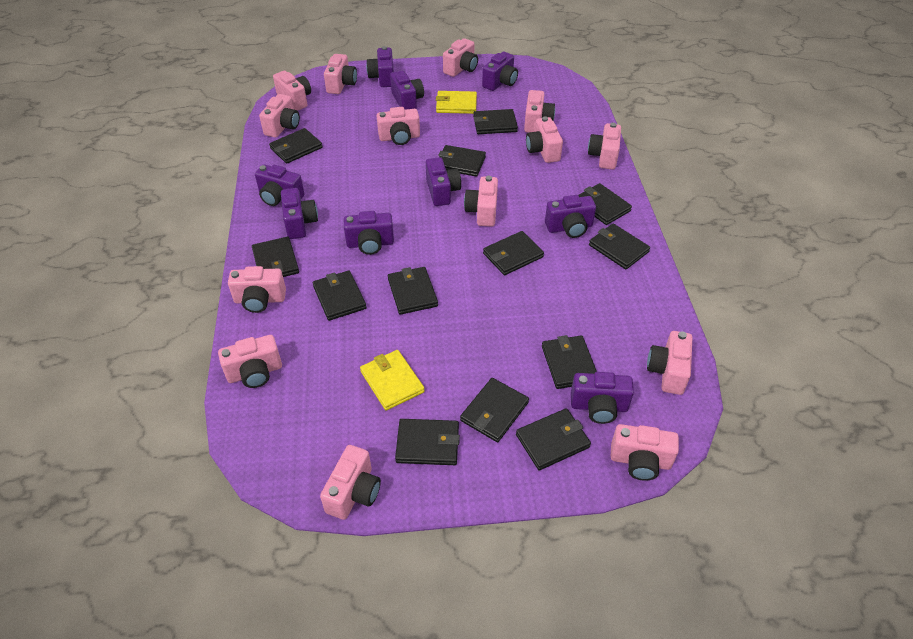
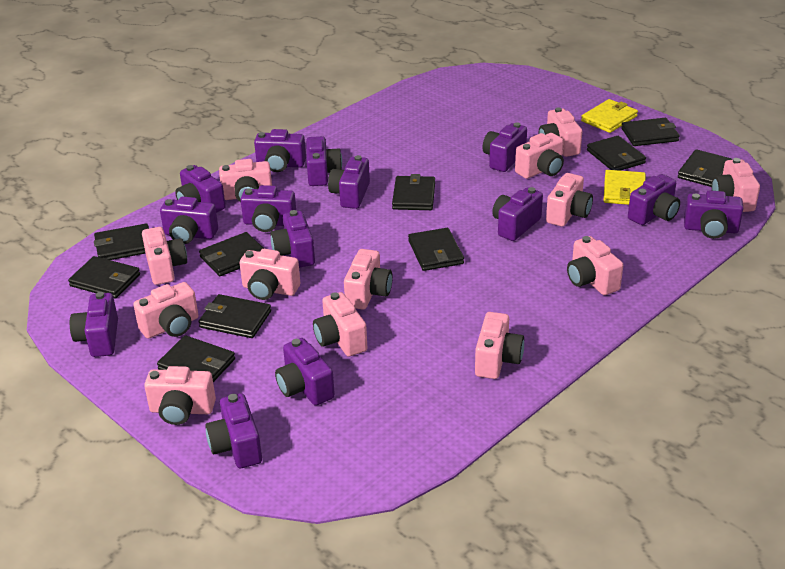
black wallet: [252,237,299,277] [269,128,323,164] [313,270,366,321] [388,267,438,315] [395,419,460,465] [438,145,486,177] [460,378,529,442] [473,109,518,134] [483,231,544,275] [516,408,591,470] [542,335,597,389] [578,183,632,225] [589,223,650,269] = 13 -> [68,256,140,298] [94,223,149,260] [157,335,235,382] [199,232,264,276] [199,294,271,338] [392,174,435,210] [408,228,464,271] [587,136,646,171] [621,118,680,146] [678,149,732,187] = 10
pink camera: [218,335,282,388] [228,266,286,313] [259,94,300,138] [273,71,311,111] [320,445,381,520] [324,54,357,94] [377,107,420,145] [443,38,478,77] [464,176,498,227] [524,90,555,133] [526,116,563,163] [588,123,621,169] [611,424,679,481] [647,331,692,395] = 14 -> [133,282,198,339] [142,227,187,285] [144,366,216,425] [219,159,272,202] [240,249,300,300] [313,292,367,357] [344,249,393,310] [475,312,524,379] [515,133,564,179] [539,107,582,157] [546,173,593,227] [567,236,623,295] [712,158,760,212] = 13
purple camera: [255,165,304,206] [281,188,318,239] [344,211,394,255] [366,46,394,87] [390,71,424,110] [426,157,461,206] [482,52,518,91] [545,195,596,238] [571,372,634,424] = 9 -> [70,292,118,357] [160,196,218,244] [175,165,226,213] [205,393,262,468] [240,185,296,232] [254,129,306,172] [271,210,315,268] [275,338,335,406] [306,136,342,186] [328,155,370,209] [482,122,527,172] [492,187,543,241] [628,174,680,225] [684,190,744,239] = 14

